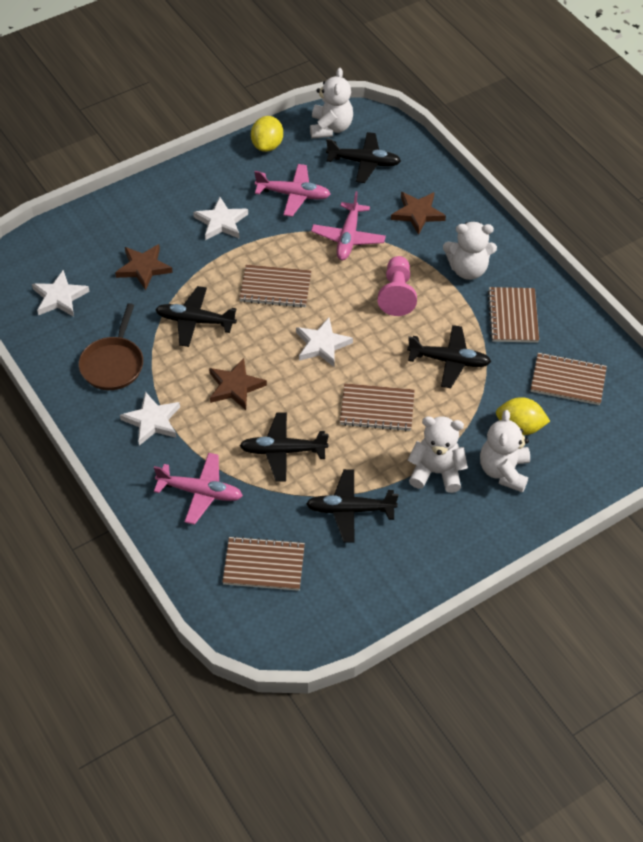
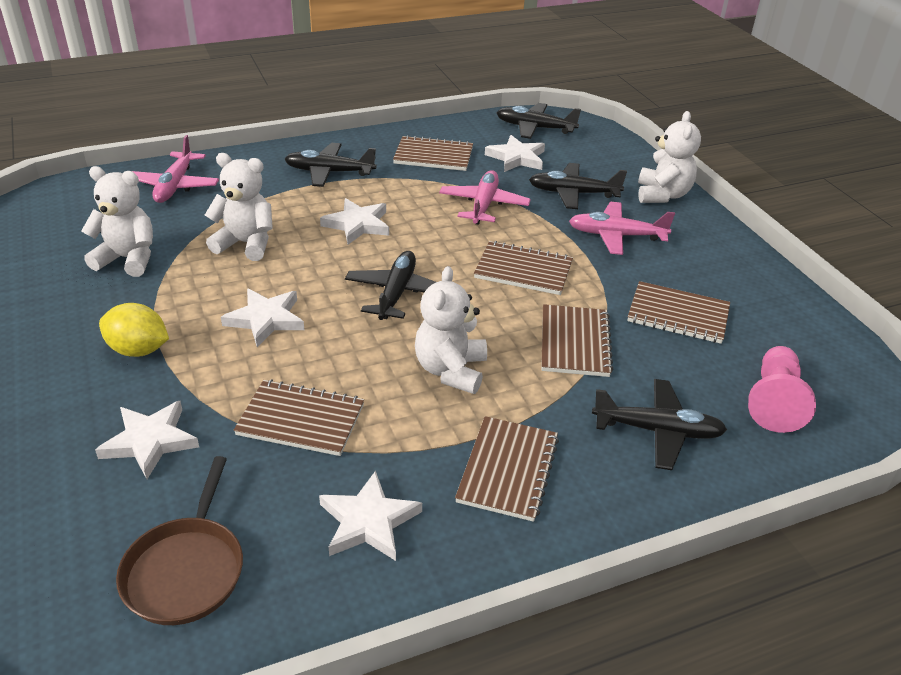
brown notebook: [222,536,305,591] [239,265,311,308] [340,383,415,432] [488,287,539,343] [531,352,607,405] = 5 -> [234,379,364,456] [393,135,473,171] [455,416,559,522] [474,241,573,295] [541,304,613,377] [627,281,730,344] = 6
brown star: [115,244,173,291] [209,358,267,410] [391,192,446,235] = 3 -> none = 0
white star: [32,270,90,317] [120,392,180,446] [193,197,248,240] [296,318,353,367] = 4 -> [95,401,199,479] [221,289,304,347] [319,471,422,561] [320,198,389,244] [485,135,545,172] = 5
yellow lemon: [251,116,283,152] [496,397,550,435] = 2 -> [99,303,169,357] = 1

